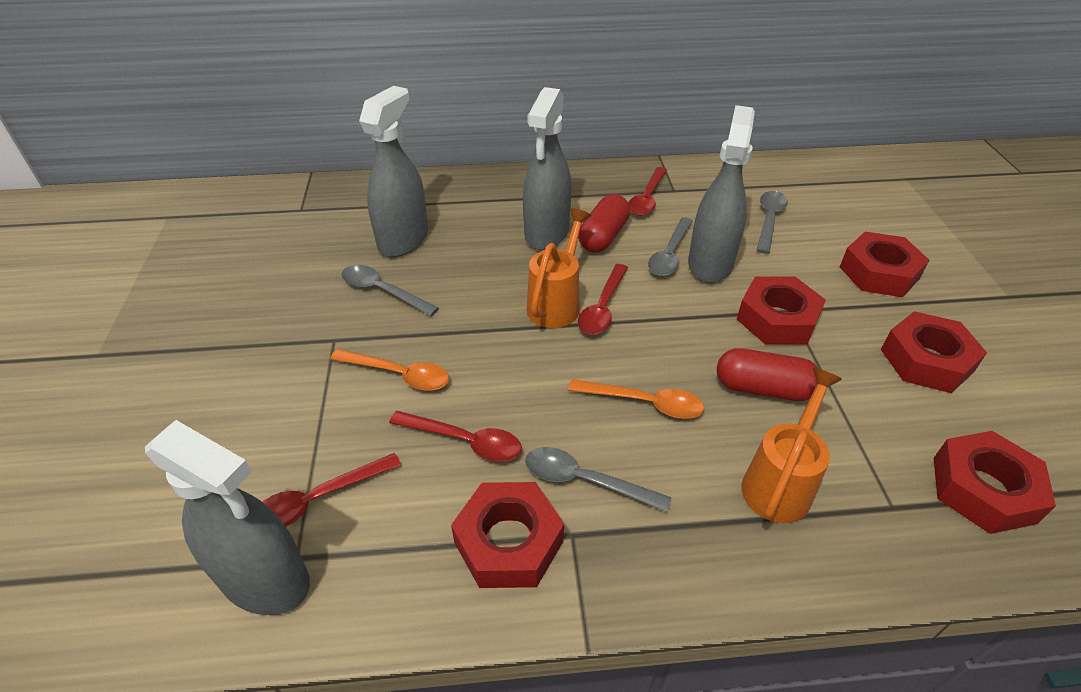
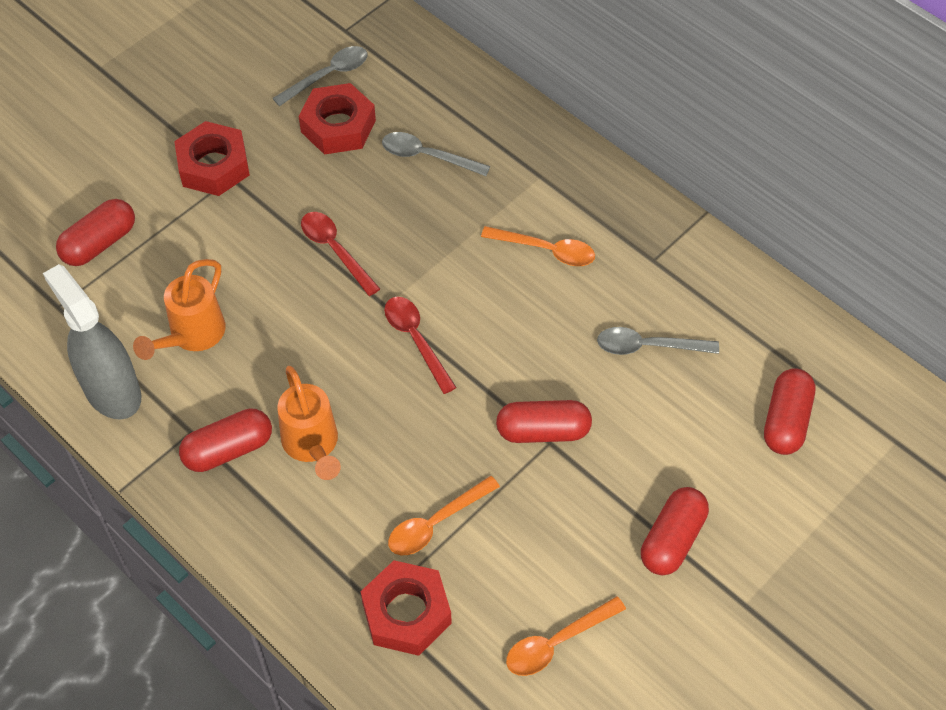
grey spoon: [342,265,439,316] [525,447,671,512] [648,217,693,276] [756,191,788,254] = 4 -> [273,46,367,106] [382,132,490,176] [597,327,719,355] = 3
grey spray bottle: [145,420,310,615] [359,86,428,257] [523,87,572,250] [688,105,755,283] = 4 -> [43,264,141,419] = 1
orange spoon: [330,349,449,391] [569,379,704,419] = 2 -> [388,476,500,555] [481,226,595,266] [506,596,626,676] = 3
red capsule: [578,194,630,253] [717,348,819,401] = 2 -> [56,199,135,266] [179,408,272,472] [496,400,592,443] [641,487,709,575] [764,368,816,455] = 5
red nut: [451,482,564,588] [737,277,826,345] [840,232,929,297] [881,311,987,393] [934,431,1056,534] = 5 -> [174,121,250,196] [299,83,376,155] [360,560,452,656] = 3
red spoon: [262,453,401,527] [389,411,522,462] [578,264,628,335] [628,167,667,216] = 4 -> [301,212,380,296] [384,297,457,394] = 2

